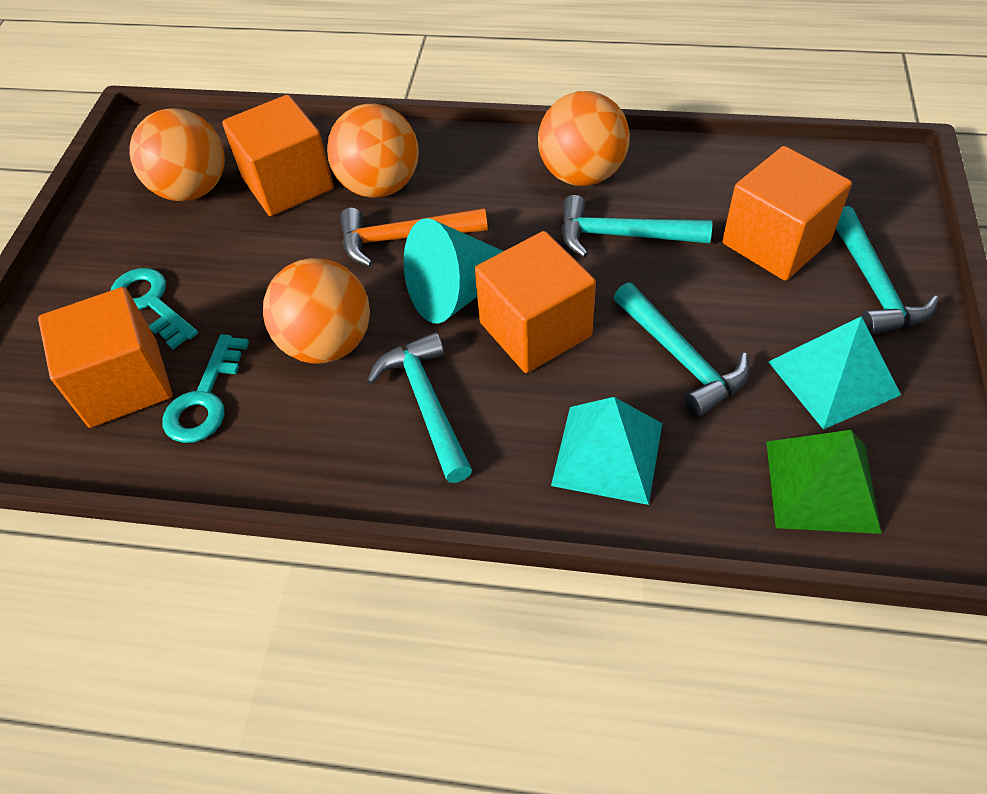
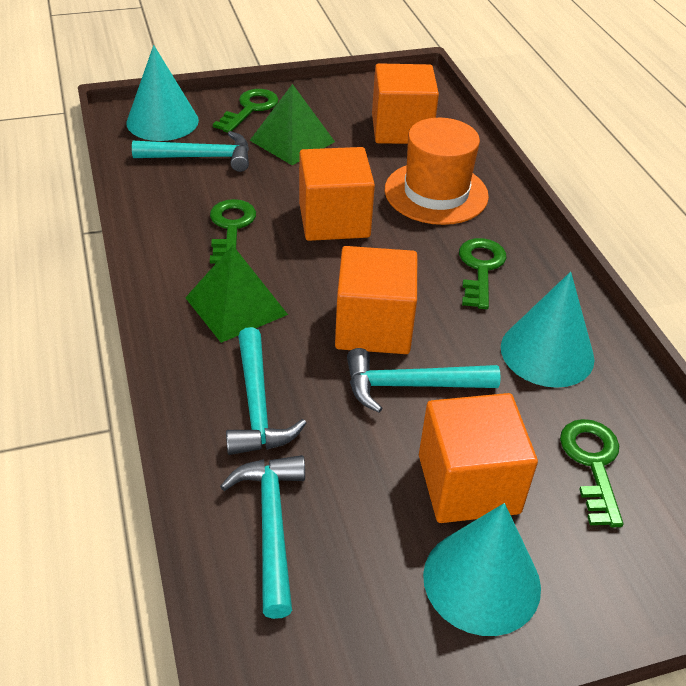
green key: none = 0 -> [210,199,256,264] [213,89,279,133] [459,238,506,309] [560,419,623,527] = 4
green pyramid: [766,430,882,534] = 1 -> [185,245,288,343] [250,84,335,165] = 2
orange ball: [129,108,225,201] [263,258,370,364] [327,104,419,198] [538,91,630,186] = 4 -> none = 0
orange hammer: [340,208,488,267] = 1 -> none = 0
orange hat: none = 0 -> [385,118,489,225] = 1
turquoise cone: [404,218,503,324] = 1 -> [126,45,199,141] [423,503,541,636] [501,272,595,388] = 3
turquoise key: [111,268,198,349] [162,334,249,443] = 2 -> none = 0
turquoise pyramid: [551,397,662,505] [768,316,901,430] = 2 -> none = 0

